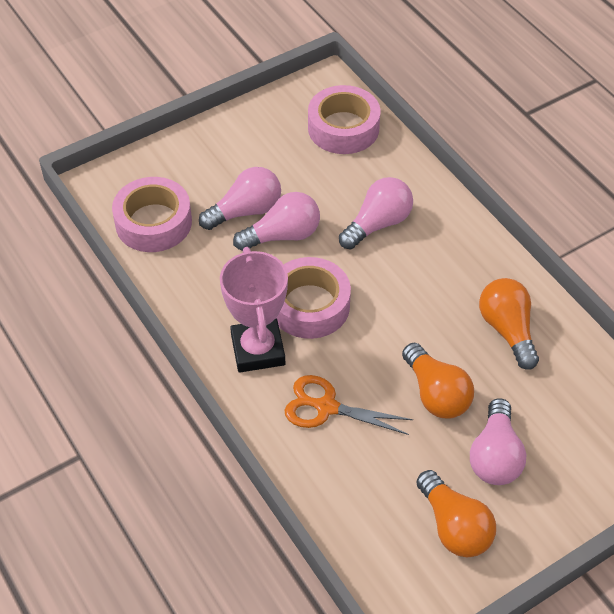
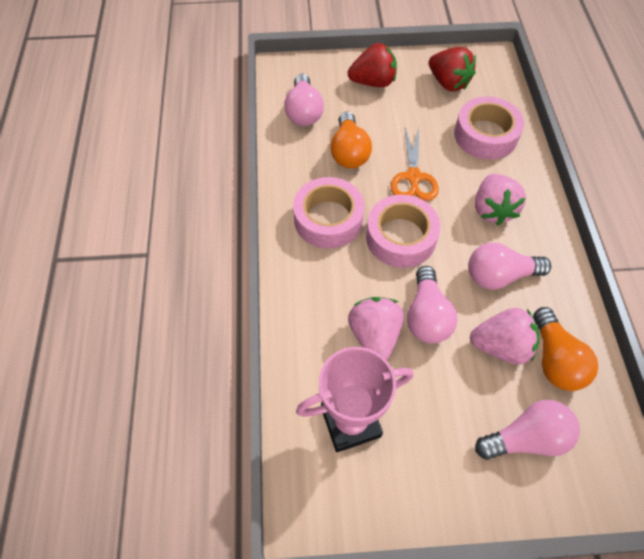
orange light bulb: [402,343,474,419] [416,470,496,557] [479,278,539,370] = 3 -> [330,112,372,168] [533,307,598,391] = 2
pink strawberry: none = 0 -> [348,297,404,360] [470,308,540,365] [475,174,526,226] = 3
red strawberry: none = 0 -> [348,43,397,87] [429,47,476,91] = 2

